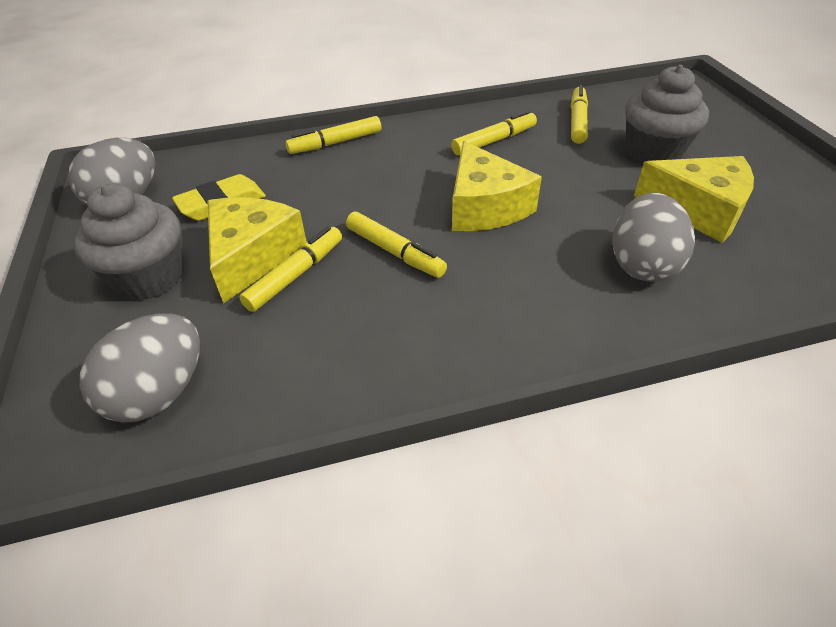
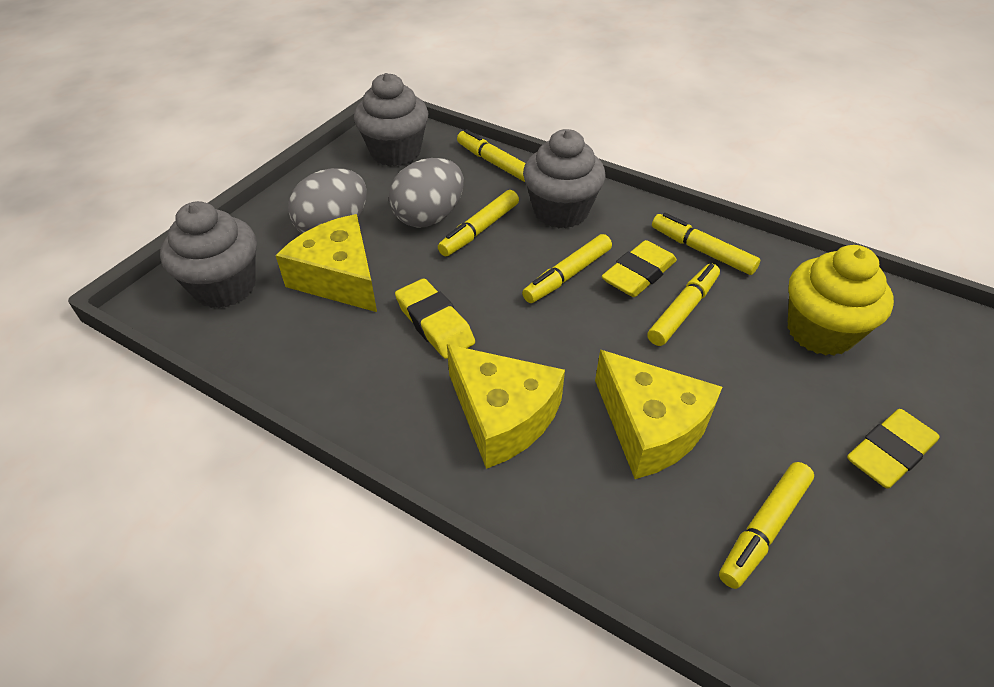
grey cupcake: [74,184,182,300] [625,65,709,164] = 2 -> [160,201,257,308] [354,73,428,166] [523,129,605,228] = 3
grey egg: [68,138,155,204] [80,313,200,423] [613,193,695,282] = 3 -> [288,168,367,233] [389,158,464,228] = 2
yellow cupcake: none = 0 -> [788,245,894,356] = 1
yellow eraser: [172,174,266,221] = 1 -> [395,279,475,359] [602,240,677,297] [847,409,940,489] = 3
yellow marker: [239,226,342,312] [286,116,381,154] [346,212,447,278] [451,110,537,155] [571,85,588,144] = 5 -> [438,190,519,257] [457,129,525,182] [522,234,612,303] [648,264,720,346] [652,213,760,275] [719,462,814,589] = 6

